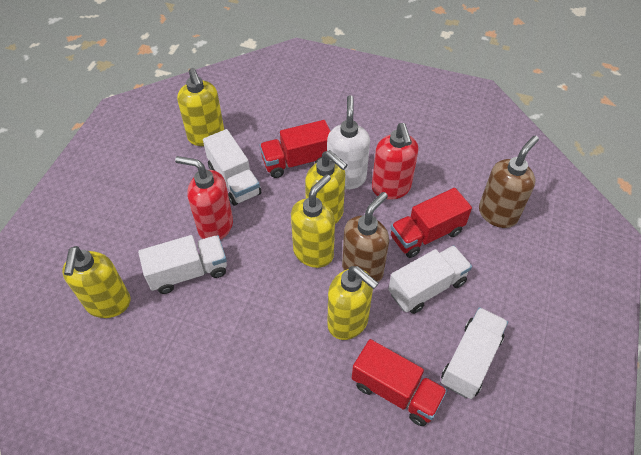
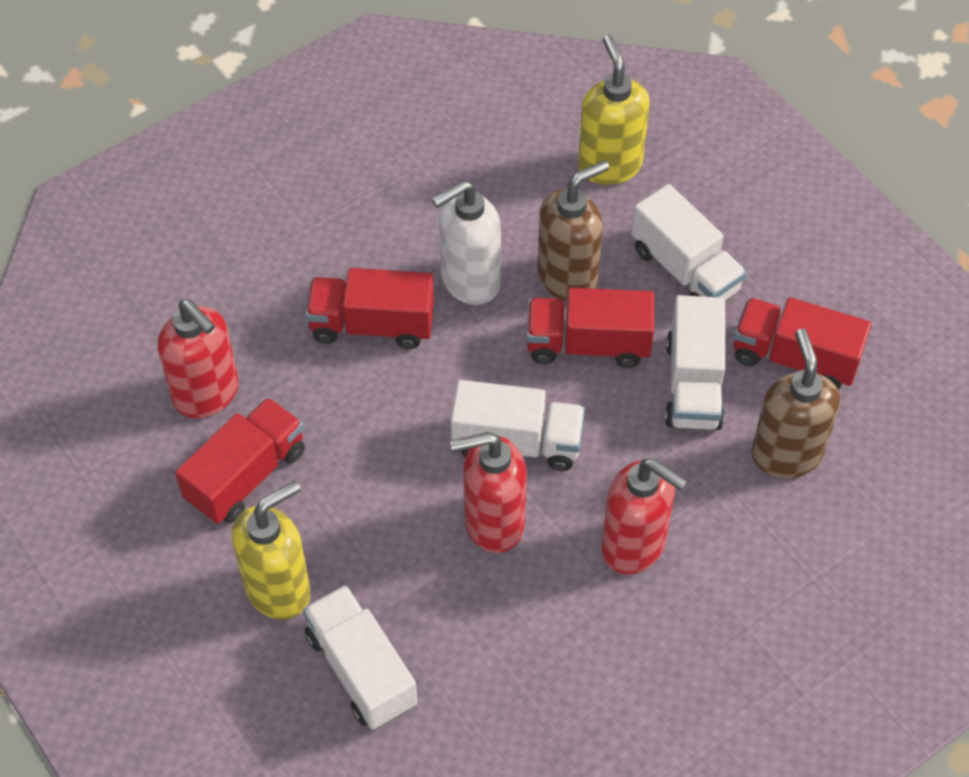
red soap dispenser: [175,156,233,240] [372,123,419,200] = 2 -> [158,299,239,418] [450,432,527,553] [601,458,688,574] = 3
red truck: [260,120,330,178] [352,339,447,426] [391,188,472,258] = 3 -> [175,397,305,524] [305,268,434,349] [527,288,654,368] [734,297,871,389] = 4
yellow soap dispenser: [62,246,131,318] [177,68,224,146] [291,174,335,268] [305,150,348,224] [327,266,379,340] = 5 -> [232,481,311,620] [578,35,650,185] = 2

